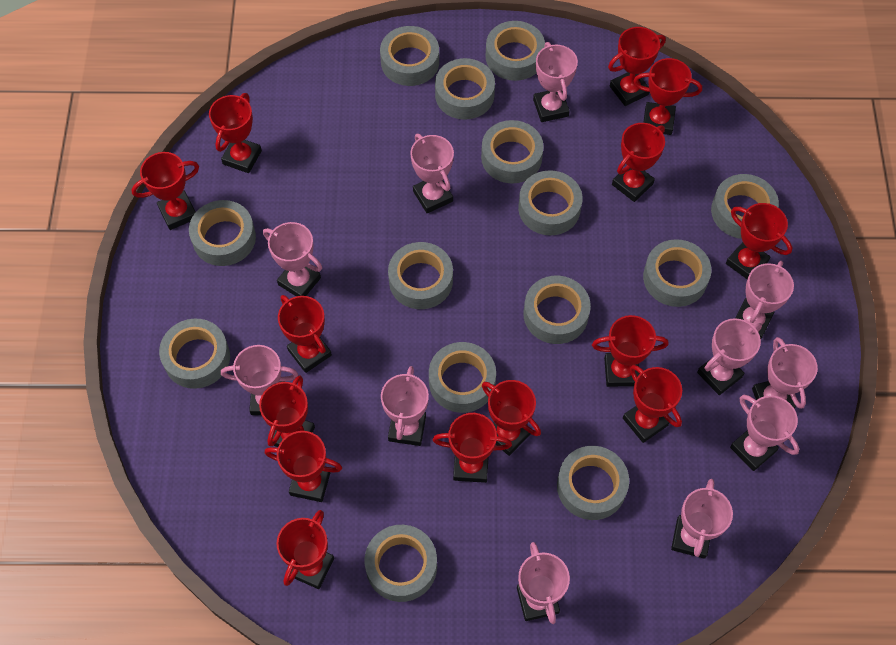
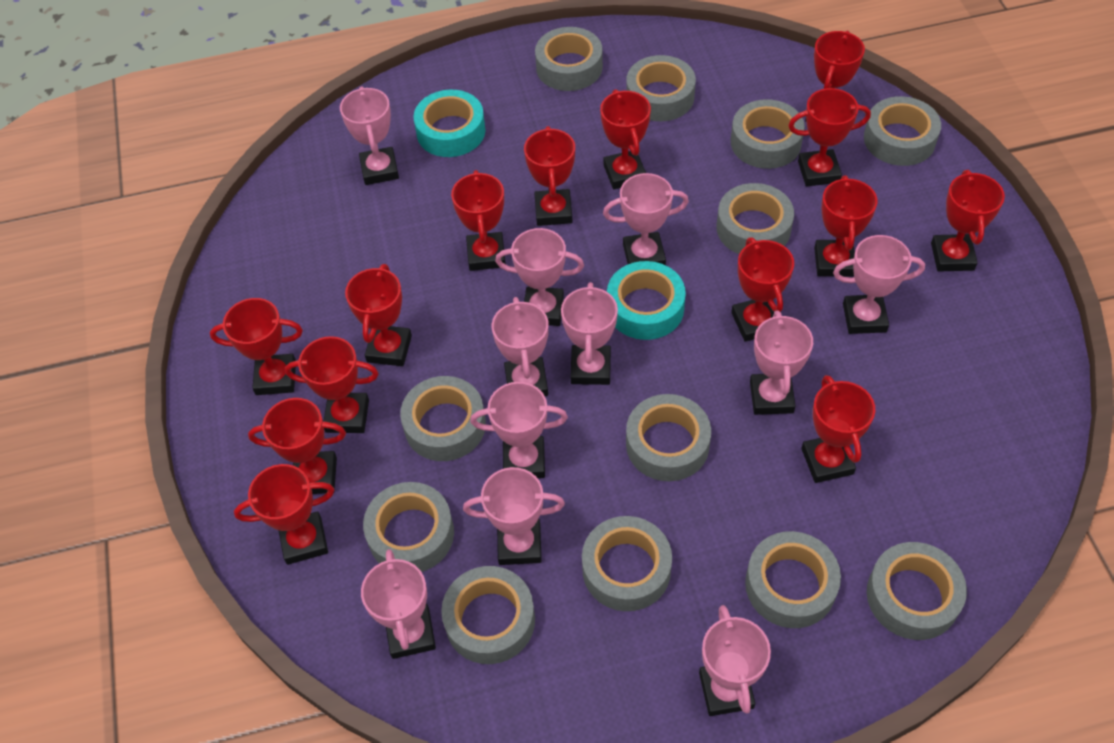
grey tape: [159,319,230,389] [189,200,256,266] [365,525,437,602] [380,26,439,86] [388,242,453,309] [429,342,496,413] [435,58,495,119] [481,120,544,184] [486,21,545,81] [518,170,583,235] [523,276,591,344] [557,446,629,520] [643,239,711,307] [711,174,779,239] = 14 -> [363,482,454,572] [400,376,486,461] [441,566,535,664] [535,27,603,91] [582,516,672,611] [626,55,696,121] [626,394,711,481] [716,183,794,254] [731,99,805,169] [745,531,841,628] [864,96,941,166] [867,542,967,640] = 12
turquoise tape: none = 0 -> [414,90,485,157] [607,261,686,340] = 2

